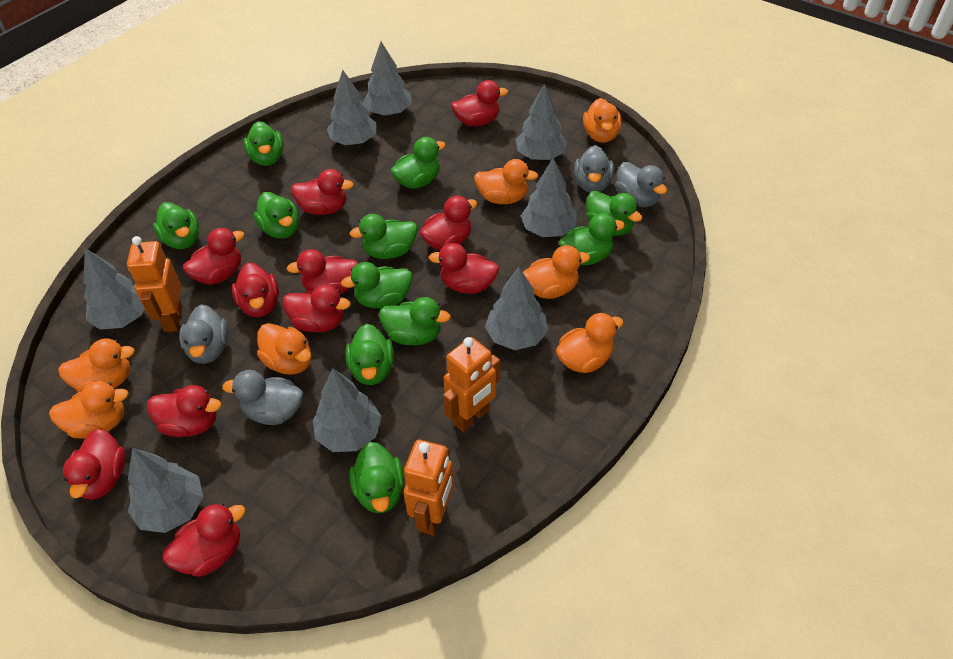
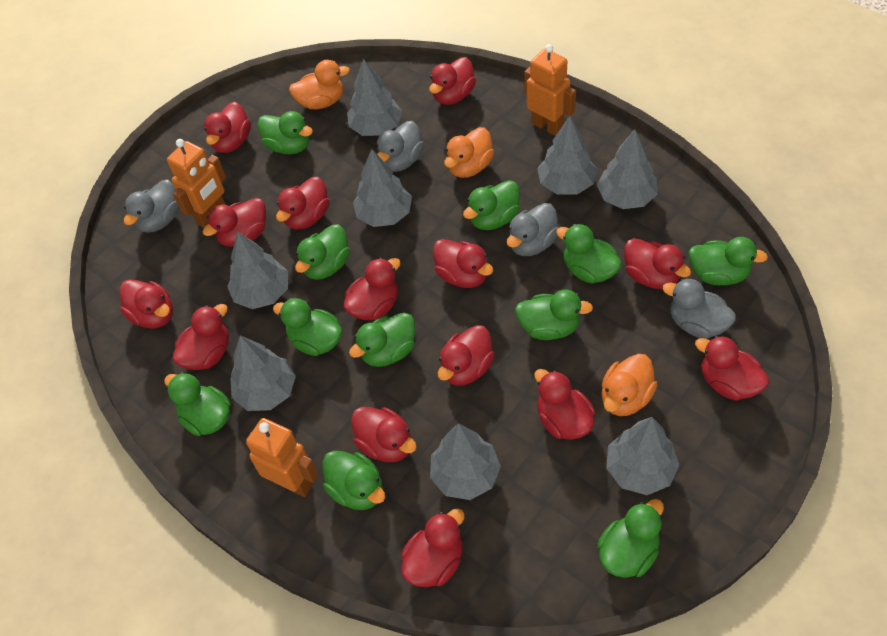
orange duck: [49,381,129,439] [58,338,135,392] [257,323,311,375] [474,159,538,204] [523,245,590,299] [556,313,624,373] [583,98,622,143] = 7 -> [289,60,350,109] [444,127,494,178] [601,354,658,416] = 3
red duck: [63,429,126,500] [147,385,221,437] [163,503,245,577] [183,228,244,285] [232,263,279,317] [282,284,351,332] [287,249,358,294] [291,169,354,215] [420,196,478,250] [429,243,499,294] [451,80,508,126] = 11 -> [120,279,173,328] [172,304,229,370] [202,198,266,247] [204,102,251,153] [276,177,330,230] [343,258,401,320] [351,407,417,462] [401,508,464,587] [429,57,476,105] [433,239,493,288] [438,325,495,386] [534,369,595,440] [624,238,691,289] [695,336,769,401] = 14

